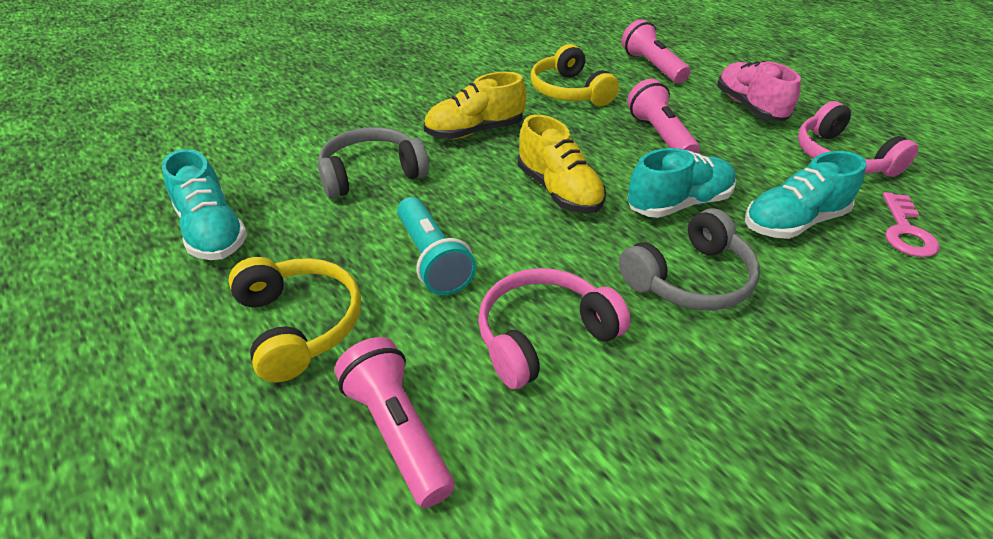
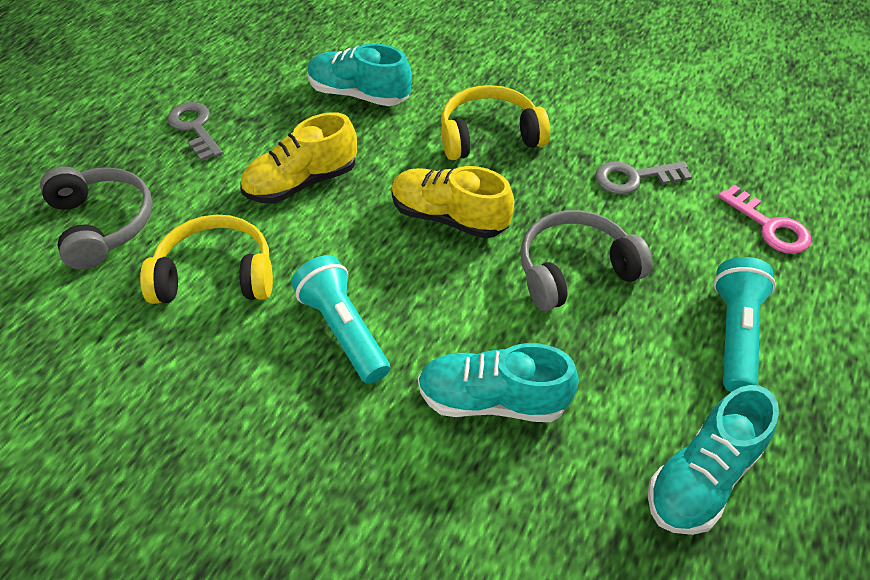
grey key: none = 0 -> [167,102,223,161] [595,161,692,195] = 2
pink flashlight: [335,337,454,508] [622,19,690,83] [627,79,700,153] = 3 -> none = 0
pink headphones: [478,268,631,389] [798,101,919,177] = 2 -> none = 0
pink shoe: [717,61,801,121] = 1 -> none = 0
turquoise flashlight: [397,197,476,295] = 1 -> [291,255,390,384] [713,257,776,392] = 2

